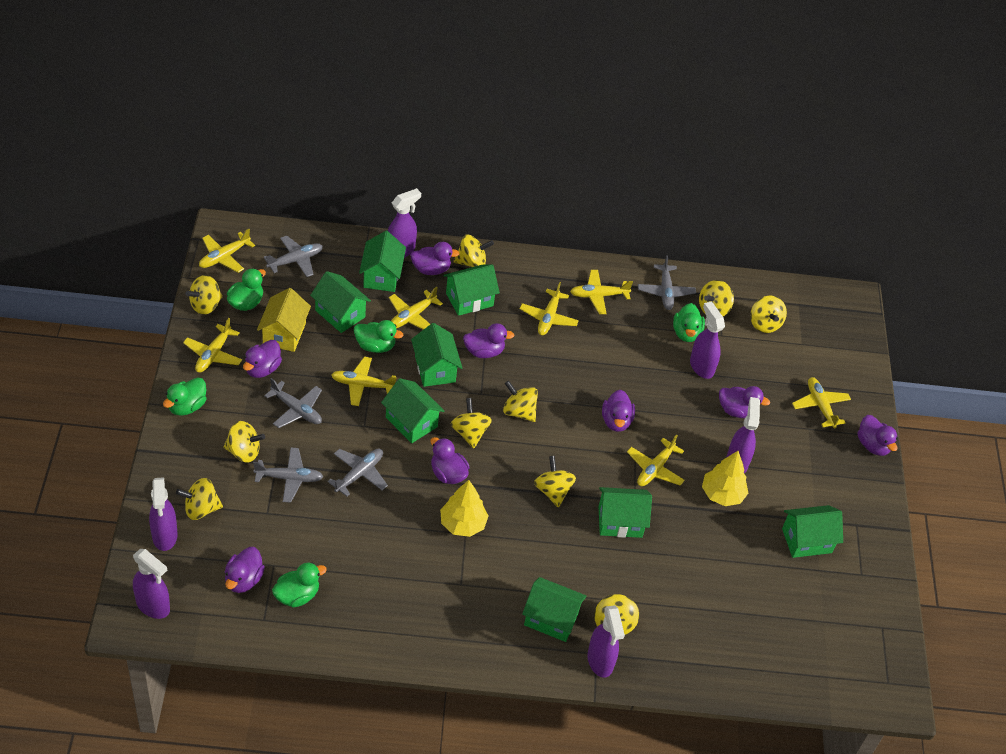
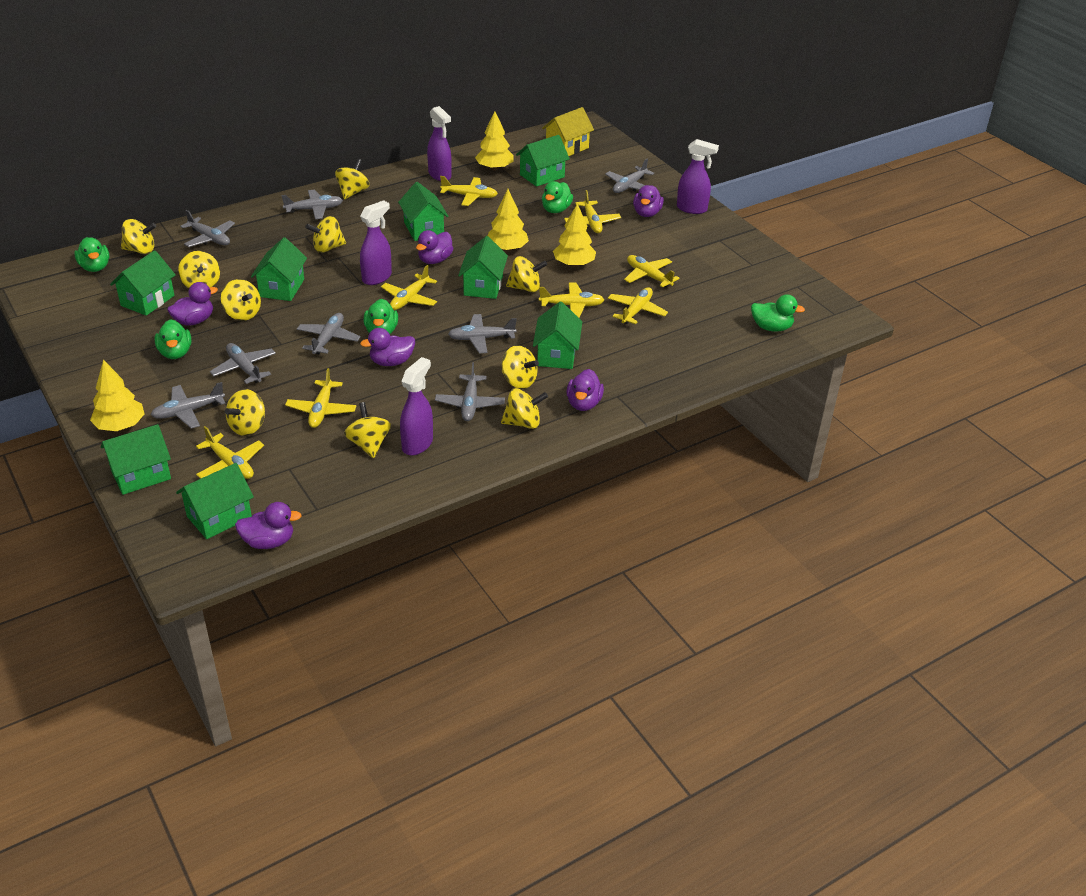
grey plane: [253,448,323,503] [264,236,323,277] [264,378,322,428] [328,448,388,497] [638,255,696,310] = 5 -> [151,382,226,429] [180,210,235,247] [210,343,276,384] [282,190,343,219] [297,313,361,355] [435,362,505,421] [448,314,517,353] [606,158,654,193] = 8
purple duck: [225,547,265,593] [243,340,282,378] [410,242,460,275] [430,437,470,484] [463,323,514,358] [602,390,635,432] [719,386,770,418] [858,415,898,456] = 8 -> [167,282,218,326] [235,502,302,549] [360,328,415,366] [416,230,453,264] [566,369,604,411] [633,185,664,217] = 6
purple spray bottle: [133,549,170,619] [149,477,178,551] [387,188,421,258] [588,605,625,678] [690,301,725,379] [726,397,760,474] = 6 -> [360,200,392,285] [400,357,433,455] [427,106,452,181] [677,139,719,214] = 4
yellow tree: [440,480,488,537] [702,451,748,506] = 2 -> [90,360,145,431] [475,111,513,170] [487,189,529,252] [553,204,596,267] = 4

